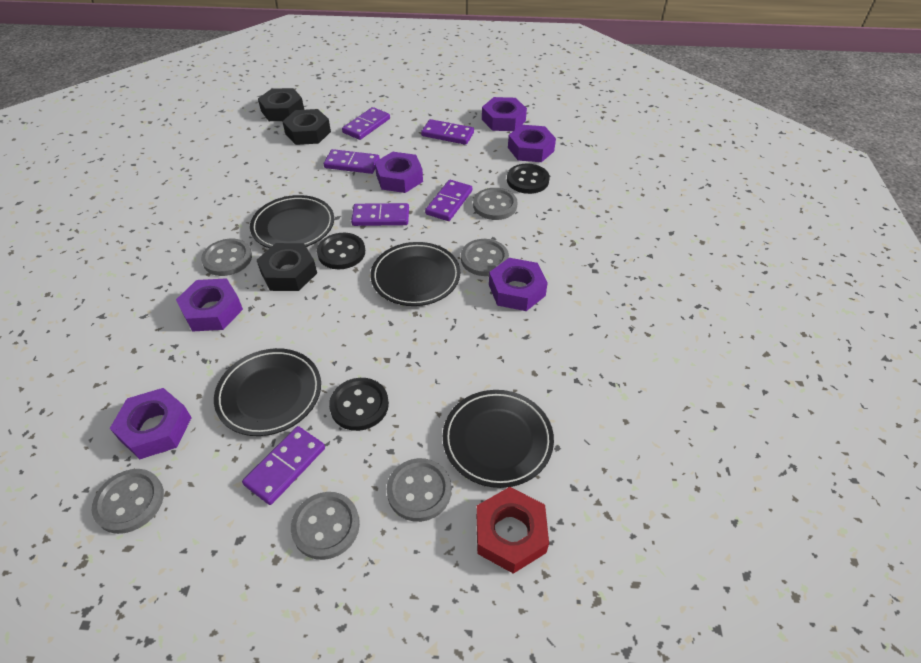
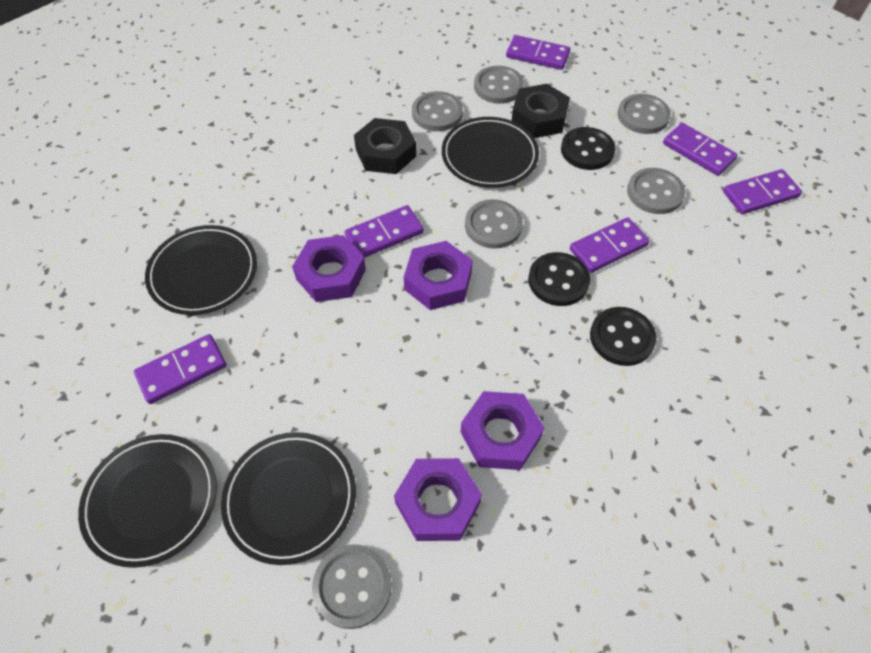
black nut: [257,243,317,291] [258,88,304,121] [282,109,331,145] = 3 -> [354,118,416,174] [512,84,570,138] = 2
purple nut: [110,388,192,459] [176,278,243,332] [375,152,423,193] [482,97,527,131] [489,258,548,311] [508,125,556,162] = 6 -> [292,235,366,302] [394,458,482,541] [404,241,473,310] [461,391,544,470] = 4
red nut: [476,487,549,574] = 1 -> none = 0

